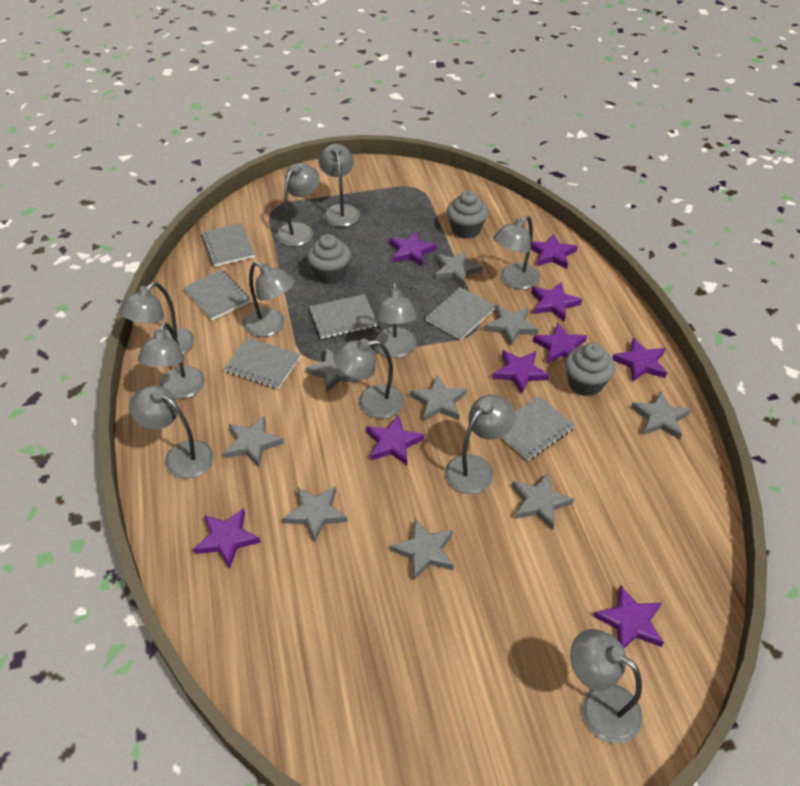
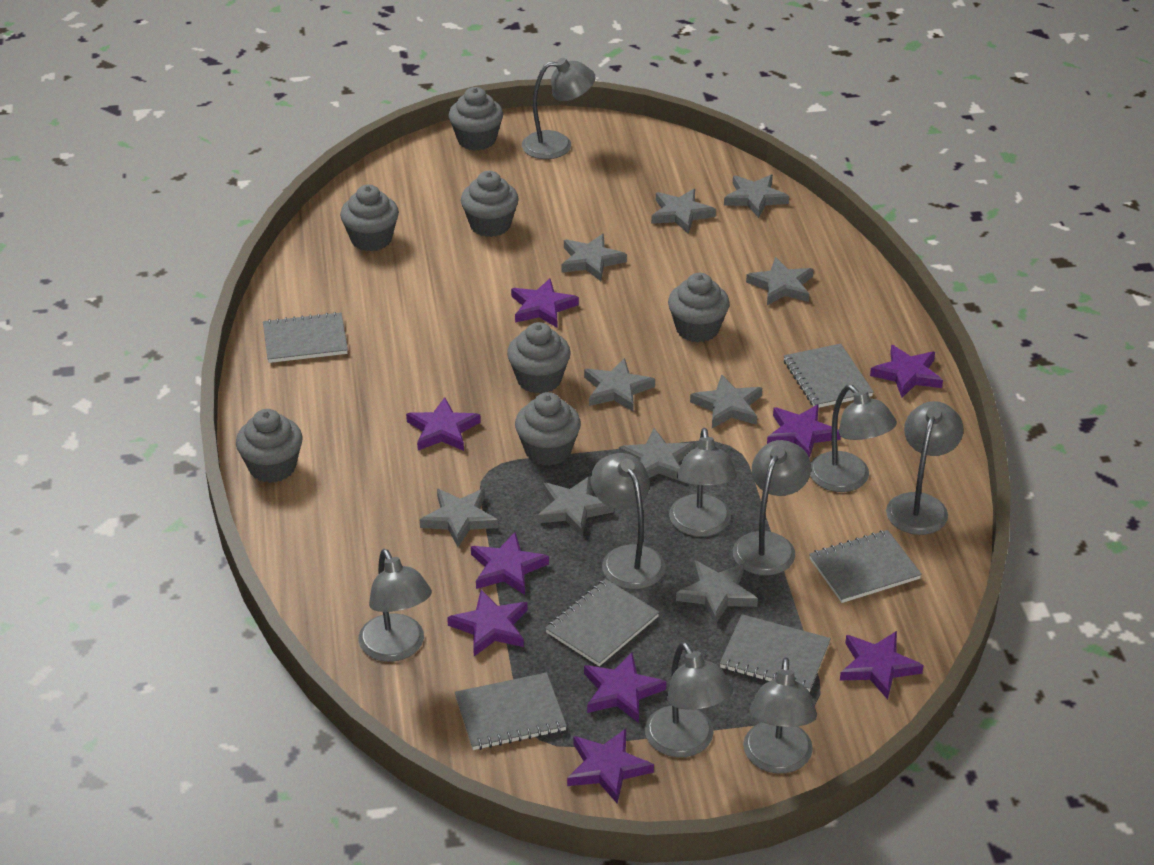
grey cupcake: [307,234,351,284] [447,191,488,239] [565,343,615,396] = 3 -> [236,409,303,483] [340,184,399,251] [449,87,503,151] [461,171,519,237] [507,322,571,394] [515,392,581,466] [668,273,730,342] = 7
grey lamp: [120,282,194,354] [129,385,214,479] [138,322,205,399] [243,261,295,337] [276,163,320,247] [319,144,360,227] [333,339,404,419] [374,282,417,358] [445,395,515,494] [493,216,540,289] [570,629,643,743] = 11 -> [359,549,432,662] [522,58,595,159] [591,453,665,589] [645,642,733,757] [669,428,737,537] [733,440,811,576] [743,657,817,773] [810,385,897,492] [886,401,964,535] = 9
grey star: [224,415,284,467] [283,486,348,543] [306,348,359,392] [390,519,454,580] [410,375,467,421] [435,250,483,287] [485,305,539,346] [512,473,574,530] [631,391,691,440] = 9 -> [420,489,498,547] [538,476,614,537] [562,234,627,281] [584,358,655,412] [619,428,694,482] [651,189,716,234] [676,561,758,624] [690,374,762,428] [724,175,789,218] [746,257,814,305] = 10

